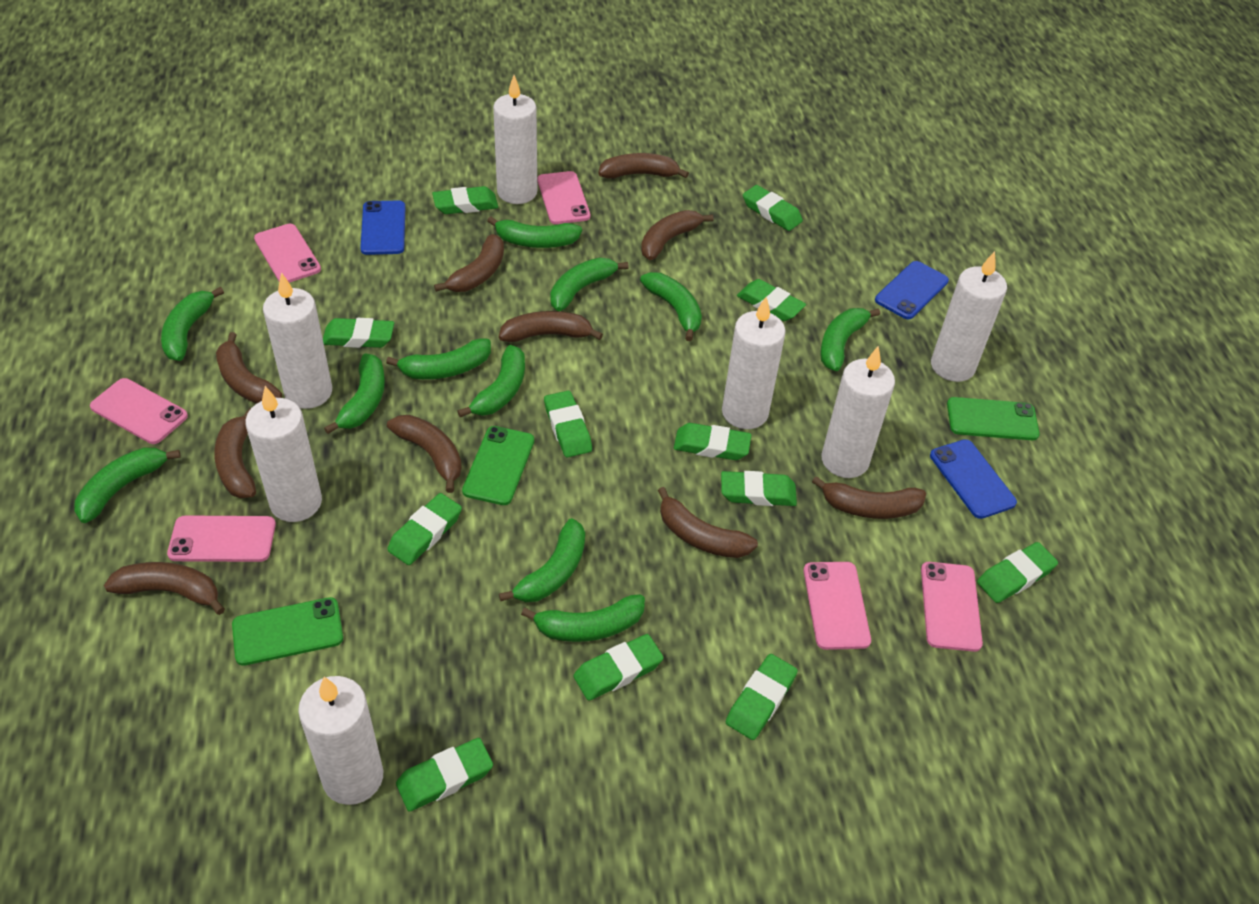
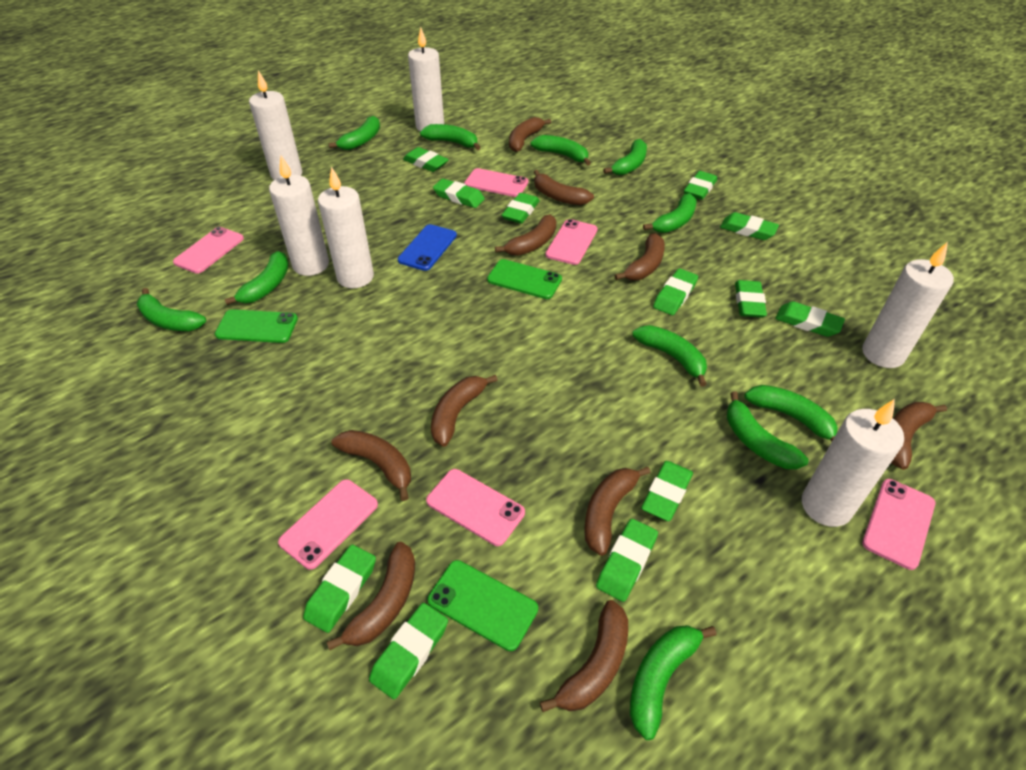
blue phone: [360,200,405,255] [875,261,949,320] [930,439,1017,519] = 3 -> [398,224,457,271] = 1
white candle: [245,386,322,522] [263,272,332,409] [298,676,383,805] [493,75,537,204] [722,297,786,429] [821,346,895,478] [931,251,1007,382] = 7 -> [249,70,302,180] [269,156,329,276] [318,166,374,288] [408,27,444,132] [802,399,904,527] [862,242,954,368] = 6

